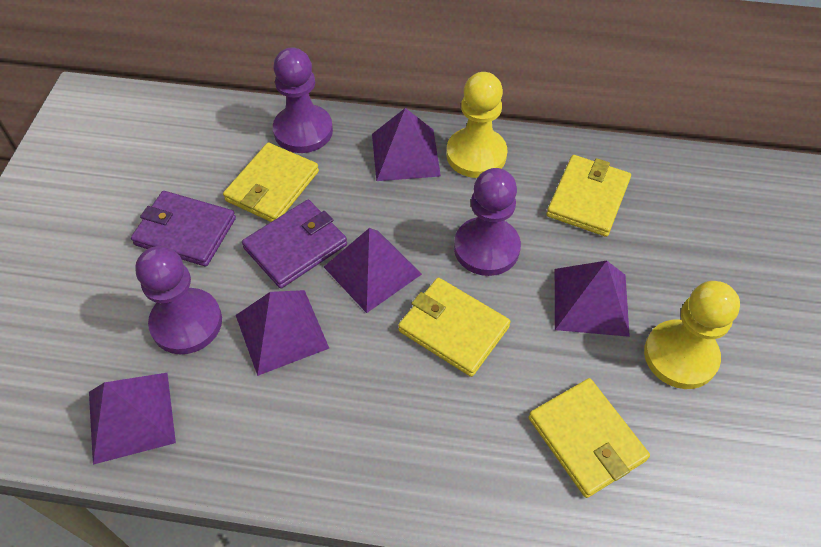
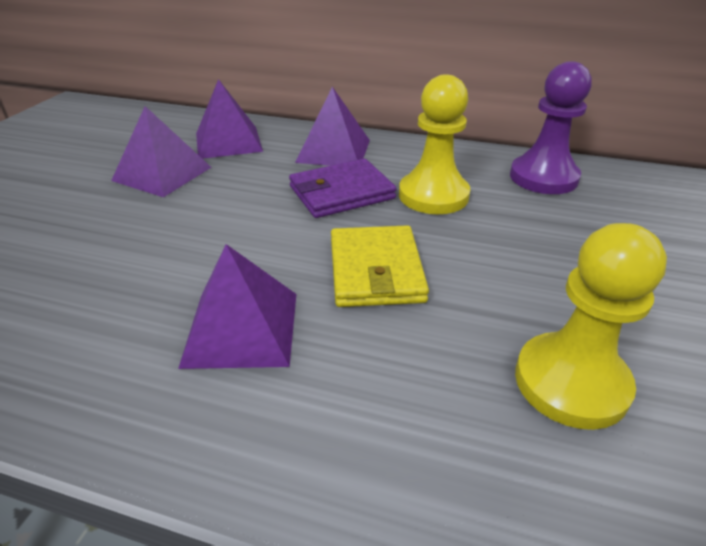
purple pawn: [135,246,222,354] [273,47,333,153] [454,168,521,276] = 3 -> [510,61,592,194] = 1
purple pyramid: [89,373,176,465] [236,290,329,376] [324,228,422,313] [372,108,441,181] [555,261,630,337] = 5 -> [111,106,211,197] [178,244,297,369] [196,79,263,159] [295,87,370,166] = 4
purple wallet: [131,191,236,267] [242,200,347,289] = 2 -> [289,159,397,218] = 1
yellow wallet: [223,142,319,222] [398,278,511,377] [529,378,650,498] [546,155,631,237] = 4 -> [331,225,429,307] = 1

